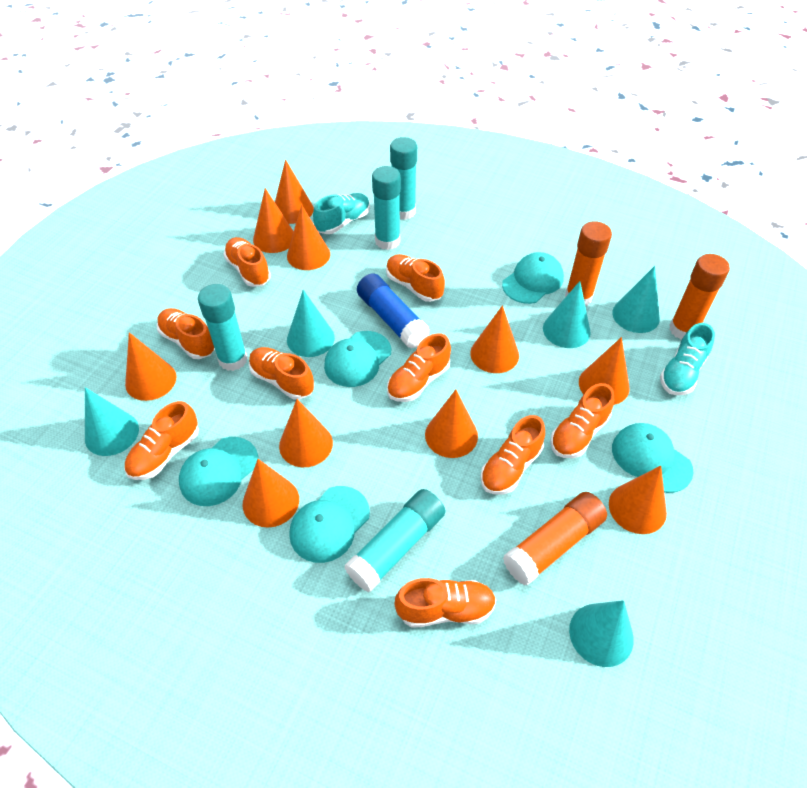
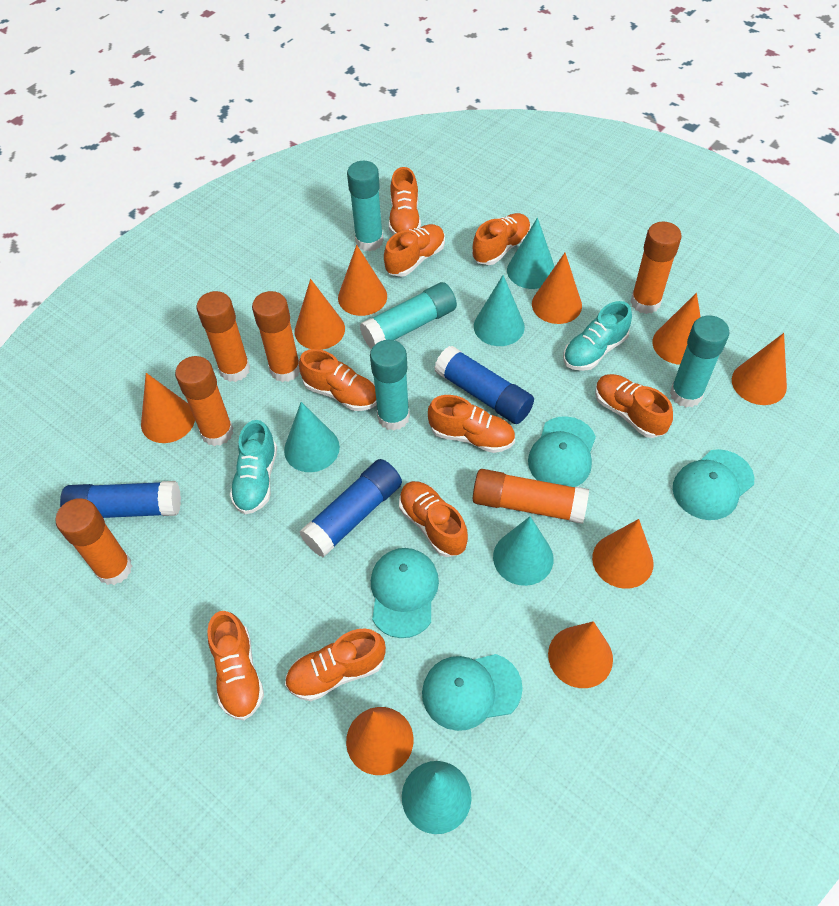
blue glue stick: [357,273,430,349] = 1 -> [60,481,181,518] [299,459,402,557] [434,346,534,424] = 3
orange cone: [125,332,176,401] [243,459,299,527] [253,188,294,253] [275,160,314,224] [279,399,333,467] [287,205,330,270] [425,389,478,458] [470,305,519,373] [579,337,630,405] [609,466,667,534] = 10 -> [141,373,195,443] [295,279,345,350] [338,245,387,316] [346,707,413,775] [532,253,582,324] [548,621,613,688] [592,519,654,589] [652,293,701,365] [732,333,787,405] = 9
orange glue stick: [503,492,607,585] [565,221,612,306] [669,254,730,340] = 3 -> [56,498,132,585] [175,356,233,446] [197,291,250,382] [252,291,300,382] [473,469,589,524] [631,222,682,314] = 6
turquoise cap: [179,437,258,506] [289,486,370,563] [324,331,391,387] [502,252,564,304] [612,423,693,493] = 5 -> [371,548,439,638] [422,654,523,731] [528,416,596,487] [673,449,754,520] = 4

